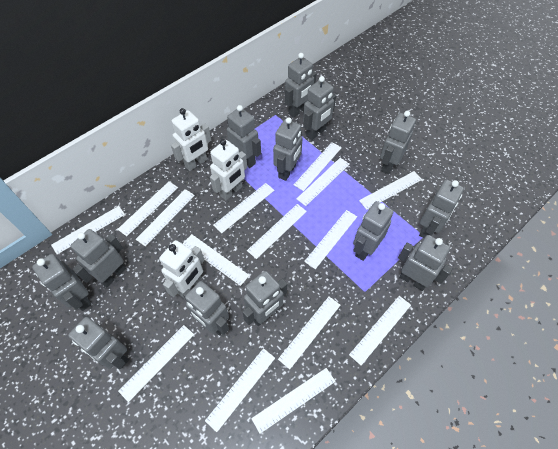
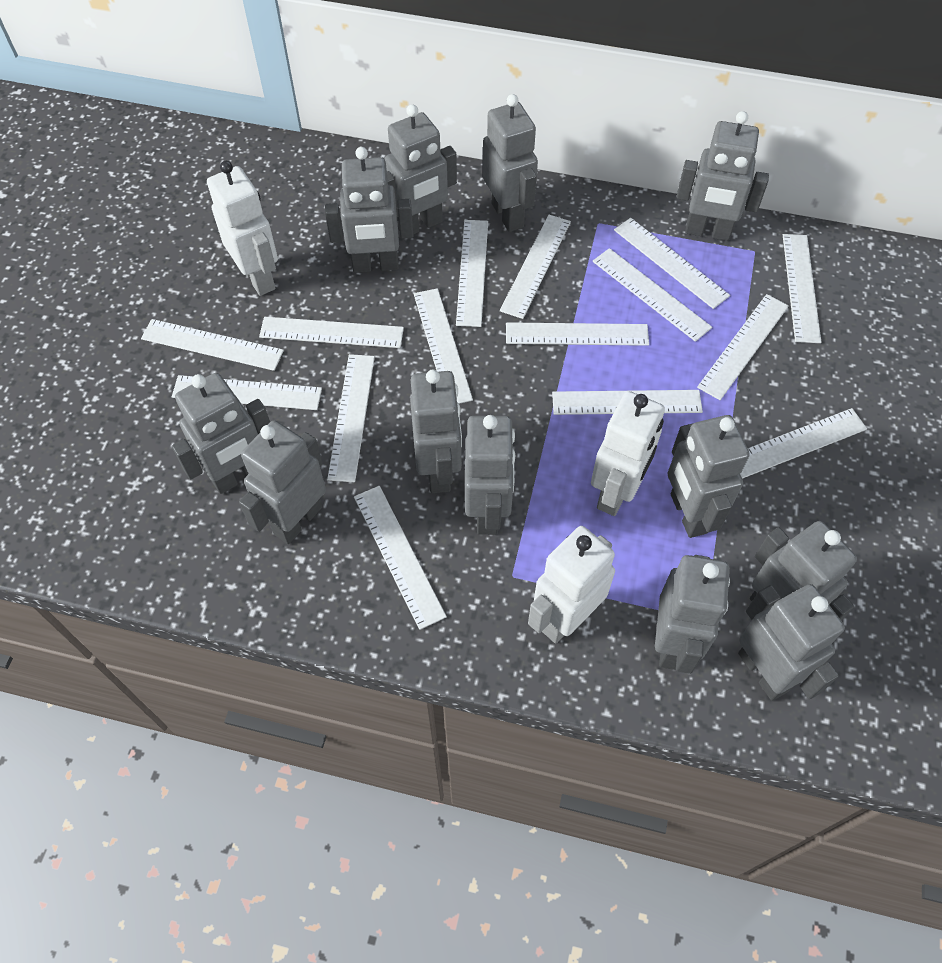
grey robot: [32,254,92,311] [68,317,129,369] [71,229,126,287] [183,281,229,336] [227,105,261,168] [242,271,287,326] [273,117,303,181] [285,53,316,118] [303,76,336,140] [353,201,393,261] [380,111,416,174] [398,235,453,291] [419,179,464,238] = 13 -> [172,373,270,494] [239,421,326,544] [325,147,413,273] [385,104,457,235] [410,370,462,493] [465,415,515,535] [483,94,538,232] [655,555,730,674] [668,415,750,538] [677,111,769,241] [738,584,845,701] [750,521,857,621] = 12

